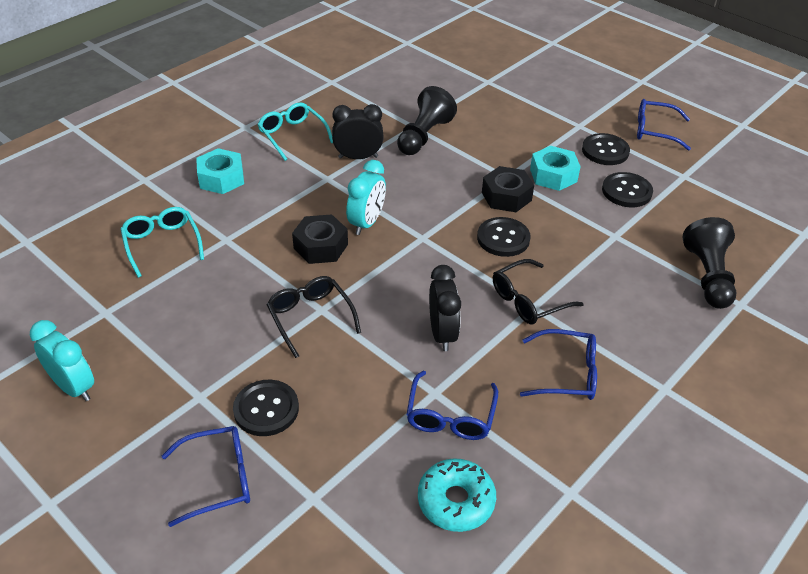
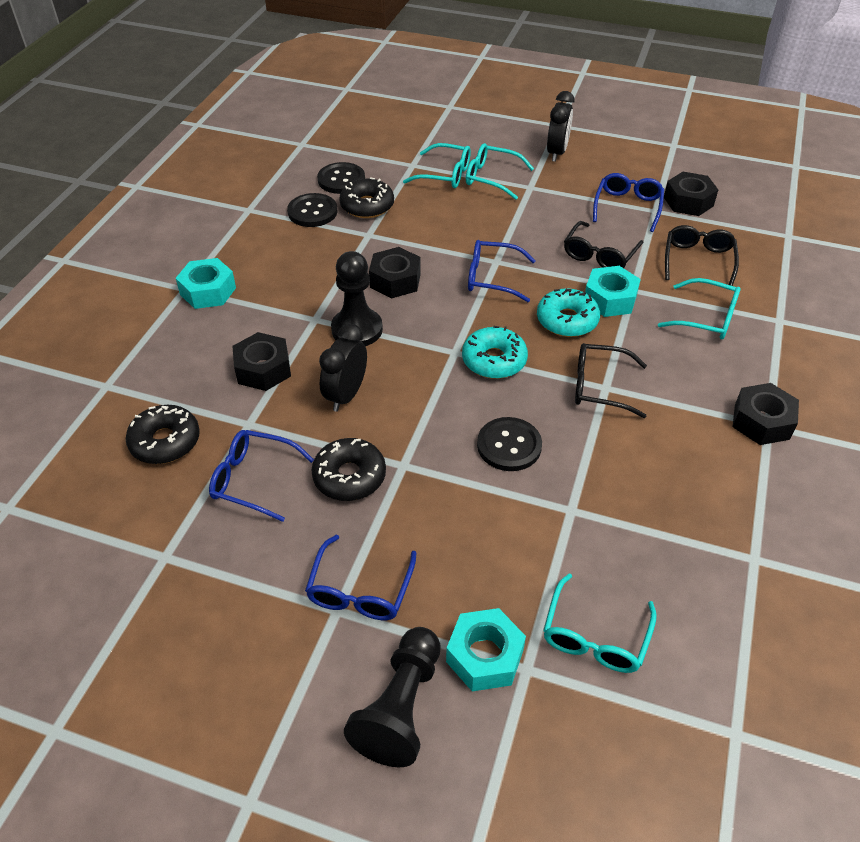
black button: [233,380,299,436] [477,217,531,257] [582,133,630,165] [602,172,653,207] = 4 -> [287,193,337,227] [317,162,365,194] [477,417,542,471] = 3
black donut: none = 0 -> [126,405,200,464] [311,438,386,501] [339,177,394,218] = 3
black glasses: [266,276,361,358] [493,259,584,324] = 2 -> [564,221,644,268] [575,343,647,418] [665,225,739,286] = 3
black nut: [292,214,348,264] [482,166,534,212] = 2 -> [232,332,291,391] [369,247,421,298] [664,172,718,216] [733,383,799,445] = 4
turquoise clock: [30,320,94,401] [346,160,386,235] = 2 -> none = 0
turquoise donut: [418,458,496,532] = 1 -> [462,326,528,379] [537,288,600,337] = 2
turquoise glasses: [120,207,204,278] [257,102,333,161] = 2 -> [403,143,471,188] [466,143,534,200] [543,573,657,673] [658,278,741,339] = 4
turquoise nut: [196,148,244,194] [530,146,581,191] = 2 -> [176,258,236,309] [446,608,526,691] [585,266,641,317] = 3

